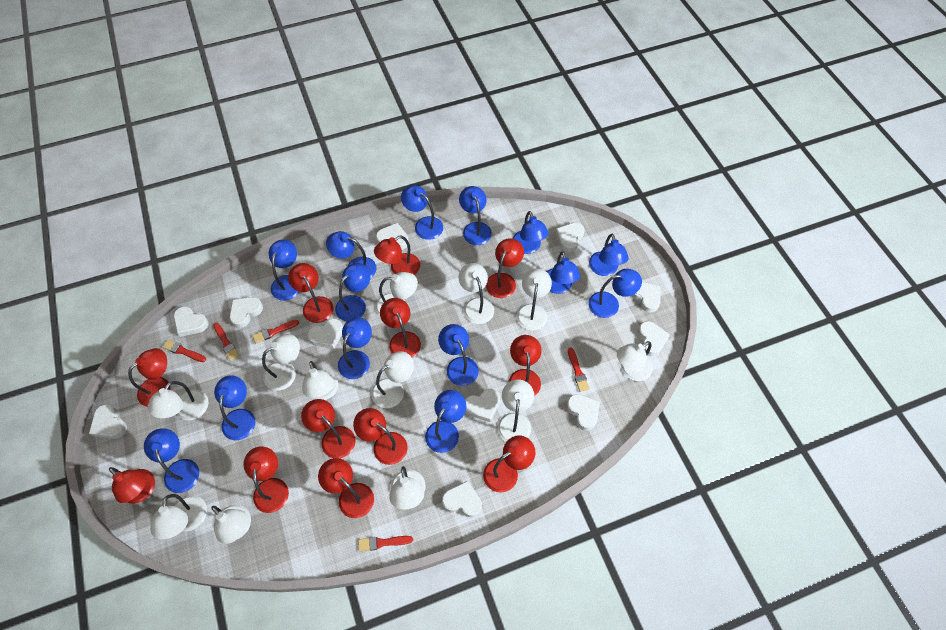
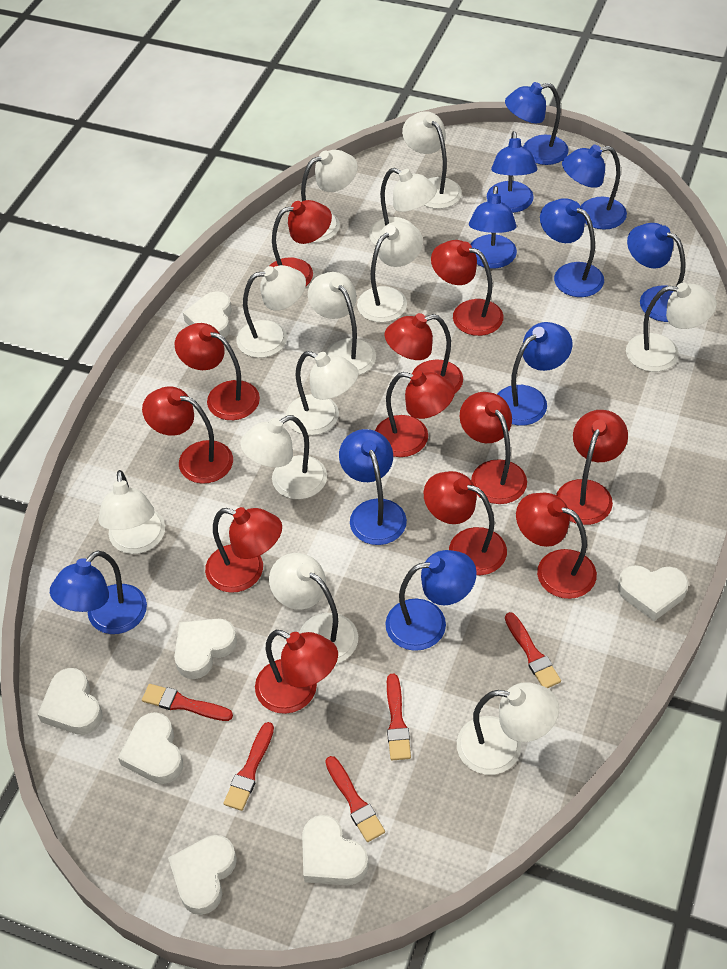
blue lamp: [144,428,199,493] [214,375,255,440] [269,240,299,301] [326,231,377,278] [335,263,371,321] [338,317,372,379] [401,185,443,240] [425,390,466,453] [438,324,479,386] [459,186,492,245] [512,211,548,254] [547,252,580,294] [588,269,642,318] [589,234,629,276] = 14 -> [50,550,147,634] [339,429,407,545] [385,550,477,651] [469,186,517,269] [487,131,537,213] [497,322,572,426] [505,82,569,165] [540,198,604,297] [562,145,627,230] [627,223,686,322] = 10
white heart: [89,404,127,439] [174,306,209,337] [230,297,263,328] [308,319,343,349] [376,223,409,250] [442,481,482,517] [465,389,500,422] [555,223,585,252] [567,394,600,431] [631,282,661,313] [638,321,670,356] = 11 -> [38,668,103,735] [118,712,183,784] [168,835,237,915] [174,619,237,679] [183,291,232,338] [302,815,369,885] [618,565,689,621] = 7

